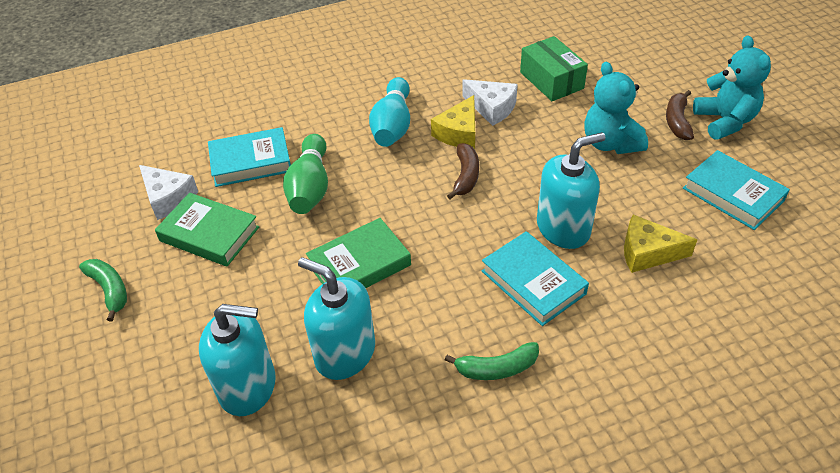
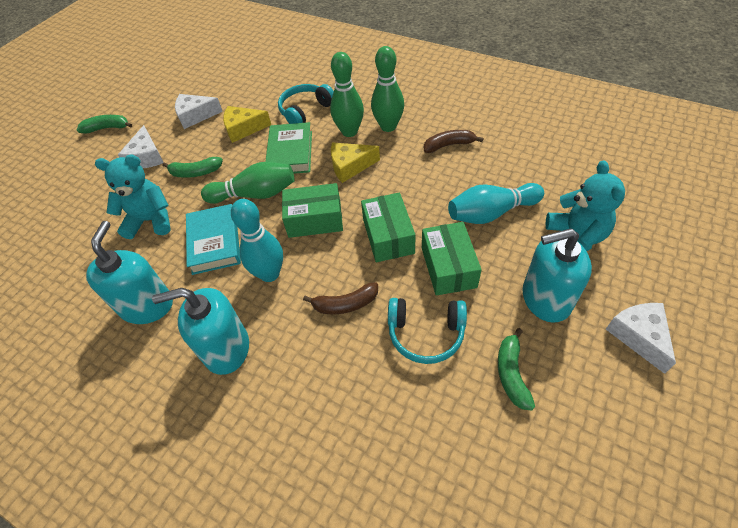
green banana: [79,259,127,322] [445,342,539,380] = 2 -> [77,115,132,134] [162,157,223,178] [498,328,535,411] = 3
green book: [155,193,259,266] [306,218,411,288] = 2 -> [265,122,312,174] = 1
green bowling pin: [283,134,328,214] = 1 -> [201,162,295,204] [330,52,364,137] [371,46,404,132] = 3
green box: [520,36,588,101] = 1 -> [282,183,343,238] [361,192,415,262] [422,222,482,296] = 3
turquoise book: [208,127,291,187] [482,231,589,326] [683,150,790,230] = 3 -> [186,204,241,275] = 1
turquoise bowling pin: [369,77,410,147] = 1 -> [231,199,283,282] [448,183,544,224] = 2
turquoise headphones: none = 0 -> [278,84,334,124] [388,298,467,364] = 2
white cheese: [139,165,198,220] [462,79,518,126] = 2 -> [118,125,164,168] [175,94,223,129] [606,303,676,374] = 3

